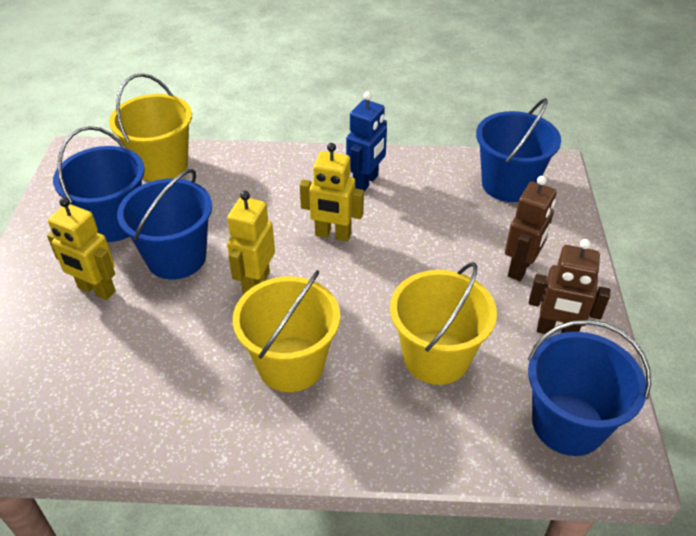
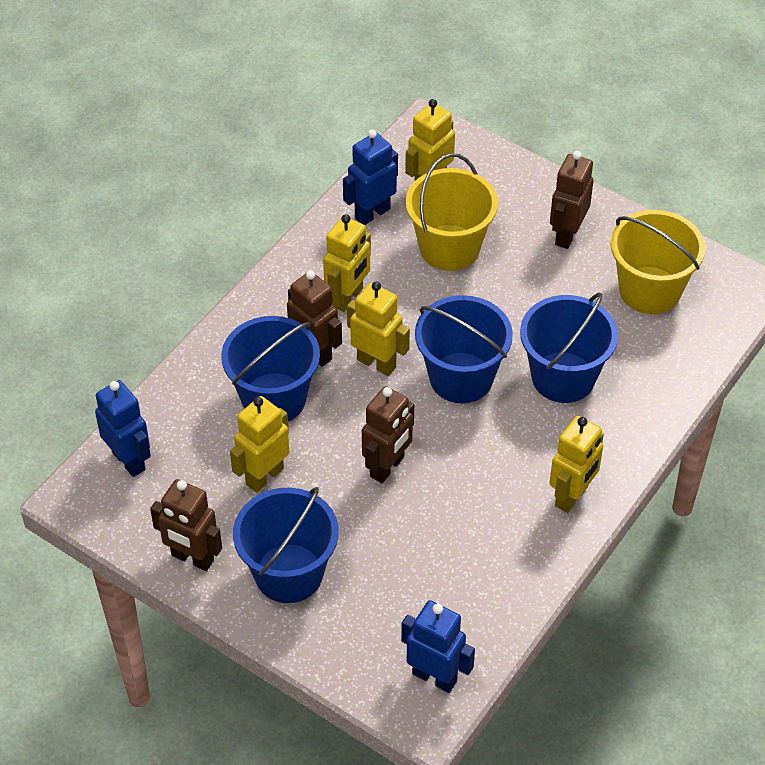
blue robot: [346,92,387,191] = 1 -> [95,380,151,477] [343,130,398,225] [401,600,475,693] = 3
brown robot: [505,176,557,281] [529,239,610,334] = 2 -> [150,479,222,571] [287,270,342,367] [362,386,414,483] [550,151,594,249] = 4
yellow bucket: [109,73,192,182] [233,270,340,392] [390,262,497,385] = 3 -> [406,153,498,271] [611,210,705,314] = 2
yellow robot: [47,197,116,300] [227,191,275,294] [300,143,364,242] = 3 -> [230,396,290,493] [323,214,371,312] [347,282,410,376] [405,99,455,181] [550,416,604,513] = 5

